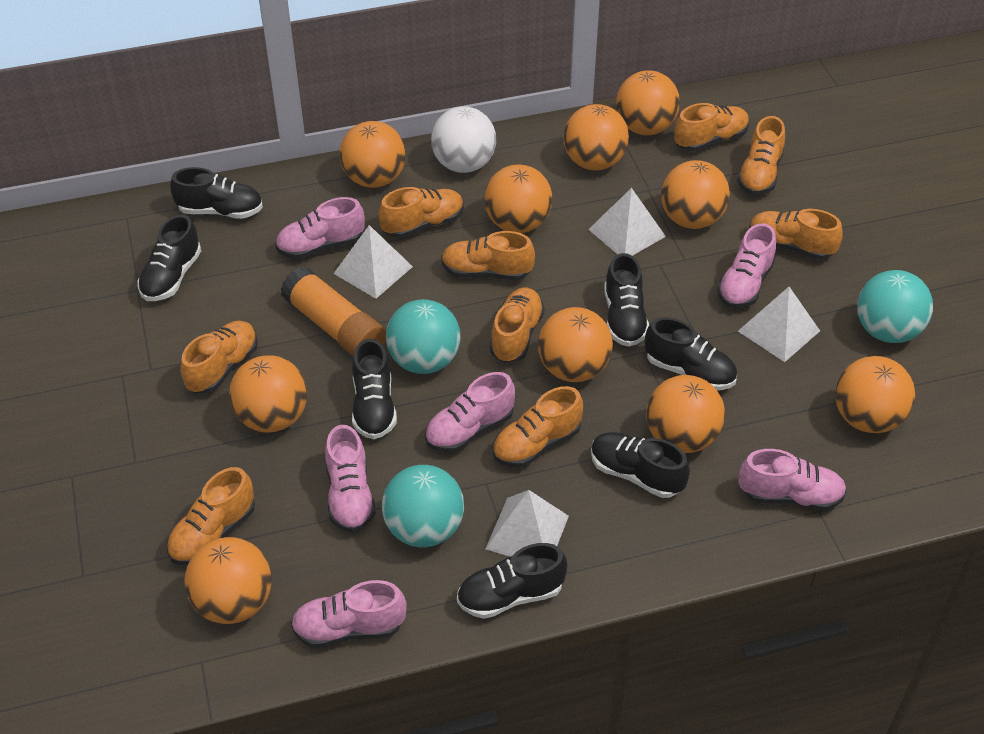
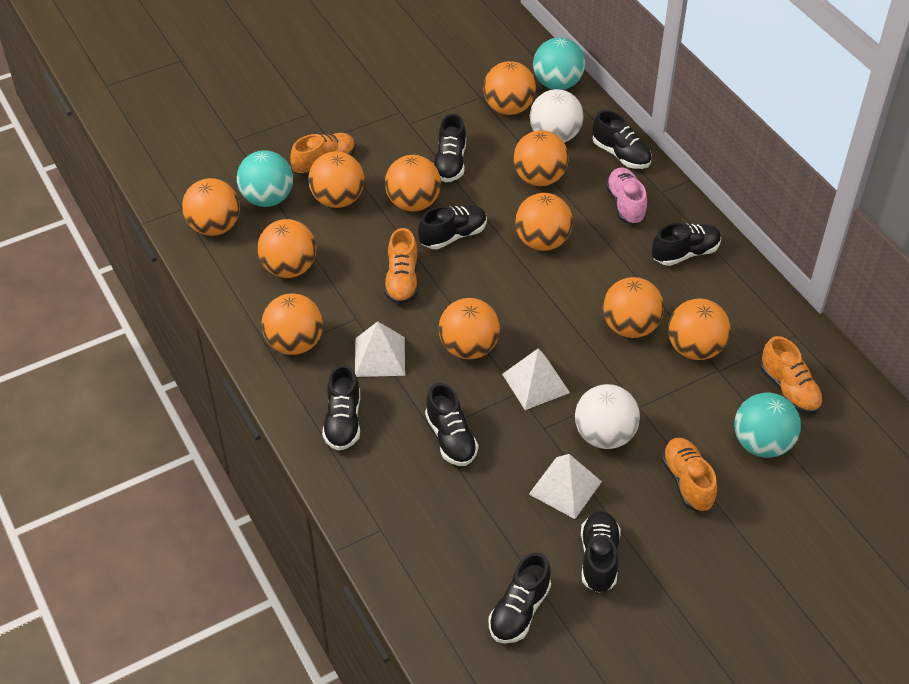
black shoe: [138,215,201,301] [170,167,263,219] [352,339,397,439] [457,543,567,619] [591,432,690,498] [604,253,649,347] [645,317,737,391] = 7 -> [322,365,360,451] [418,205,487,249] [425,383,478,466] [433,114,466,182] [489,552,551,643] [581,511,621,593] [593,110,652,169] [652,223,721,266] = 8
orange ball: [185,537,272,624] [229,355,307,433] [340,121,406,188] [484,164,552,233] [538,307,613,382] [564,104,629,170] [616,70,680,135] [646,375,725,453] [661,160,730,229] [835,356,915,433] = 10 -> [182,178,240,236] [257,219,316,278] [261,293,323,355] [308,151,365,208] [385,155,441,211] [438,298,500,359] [483,61,536,115] [513,130,569,186] [515,193,573,251] [603,277,664,338] [668,298,730,360] = 11
orange glue stick: [280,266,386,356] = 1 -> none = 0
orange shoe: [167,467,255,565] [180,321,258,393] [379,187,464,238] [441,231,535,280] [490,287,544,363] [492,386,583,467] [674,103,750,151] [737,116,785,195] [749,209,843,260] = 9 -> [290,133,356,176] [384,228,419,305] [661,438,717,512] [761,336,823,414] = 4
pink shoe: [275,197,365,259] [291,580,407,648] [325,425,376,533] [425,372,515,452] [717,223,776,308] [738,449,847,511] = 6 -> [605,168,647,225] = 1
white ball: [431,106,496,173] = 1 -> [530,89,584,143] [575,384,640,449] = 2
white pyramid: [333,225,413,299] [485,490,569,557] [588,188,666,256] [738,287,820,362] = 4 -> [355,321,405,377] [502,348,570,410] [529,454,602,519] = 3

